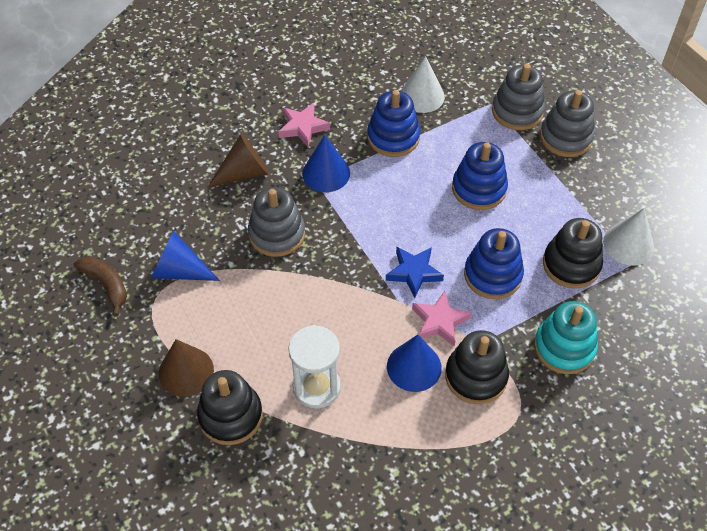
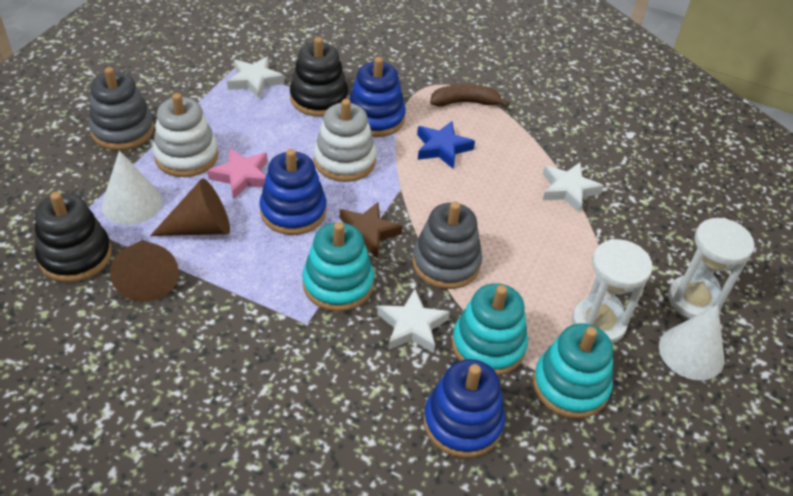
black stacking toy: [197,370,263,445] [445,330,509,404] [543,218,603,289] = 3 -> [35,192,112,282] [290,37,348,117] = 2
blue cone: [151,231,220,281] [302,135,350,192] [387,335,442,392] = 3 -> none = 0
brown star: none = 0 -> [340,202,402,259] = 1
grey stacking toy: [248,187,305,257] [492,64,545,130] [540,90,595,157] = 3 -> [89,67,154,150] [412,202,482,289] = 2
pink star: [279,103,330,147] [412,291,471,346] = 2 -> [207,148,268,200] = 1
turquoise stacking toy: [534,301,598,374] = 1 -> [302,222,374,312] [452,283,528,376] [533,323,613,419] = 3
white hourglass: [288,325,341,409] = 1 -> [572,239,653,343] [668,218,754,319] = 2
white stacking toy: none = 0 -> [153,93,219,177] [314,99,376,182] = 2
white star: none = 0 -> [227,57,284,99] [377,289,450,353] [543,163,604,213] = 3

